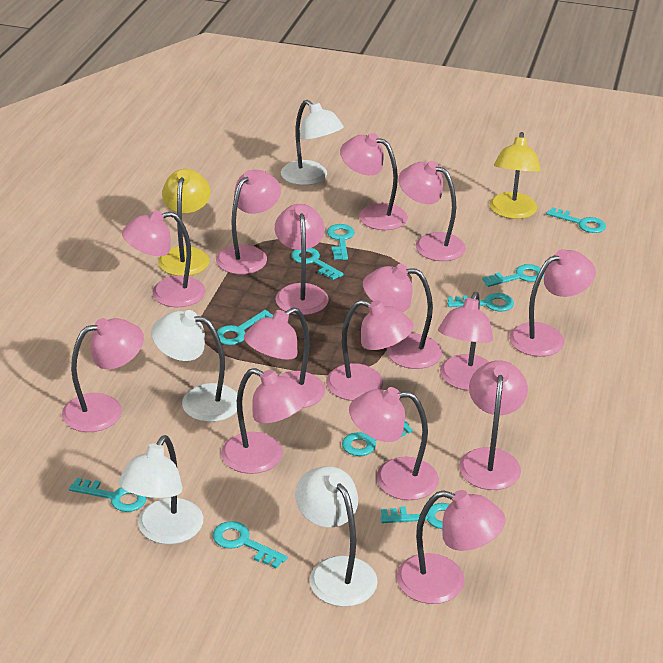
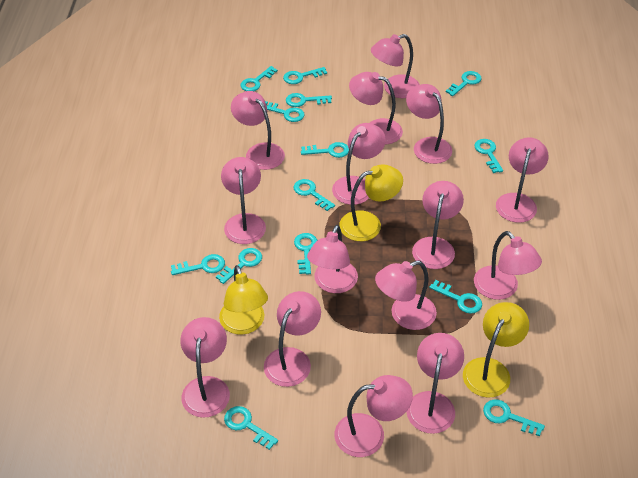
turquoise key: [69,478,147,512] [213,521,287,569] [217,310,274,345] [291,248,344,280] [327,224,355,260] [342,421,413,456] [380,503,449,529] [447,293,514,312] [482,264,544,287] [546,207,606,233] = 10 -> [171,254,225,275] [216,248,262,284] [224,406,278,450] [240,66,278,91] [265,101,305,122] [283,67,327,84] [286,93,332,107] [293,179,335,211] [294,233,317,274] [301,142,349,158] [429,280,482,314] [446,71,482,96] [474,139,503,173] [483,399,545,437] = 14
white lamp: [118,435,203,544] [151,310,238,422] [281,100,344,185] [295,466,378,607] = 4 -> none = 0
yellow lamp: [158,169,210,276] [490,132,541,219] = 2 -> [219,265,268,335] [339,164,403,241] [463,302,529,398] = 3

